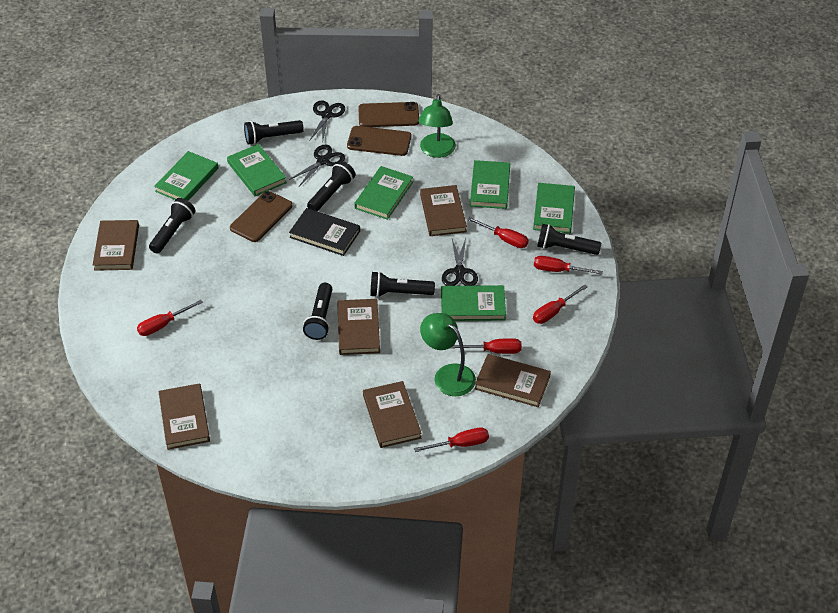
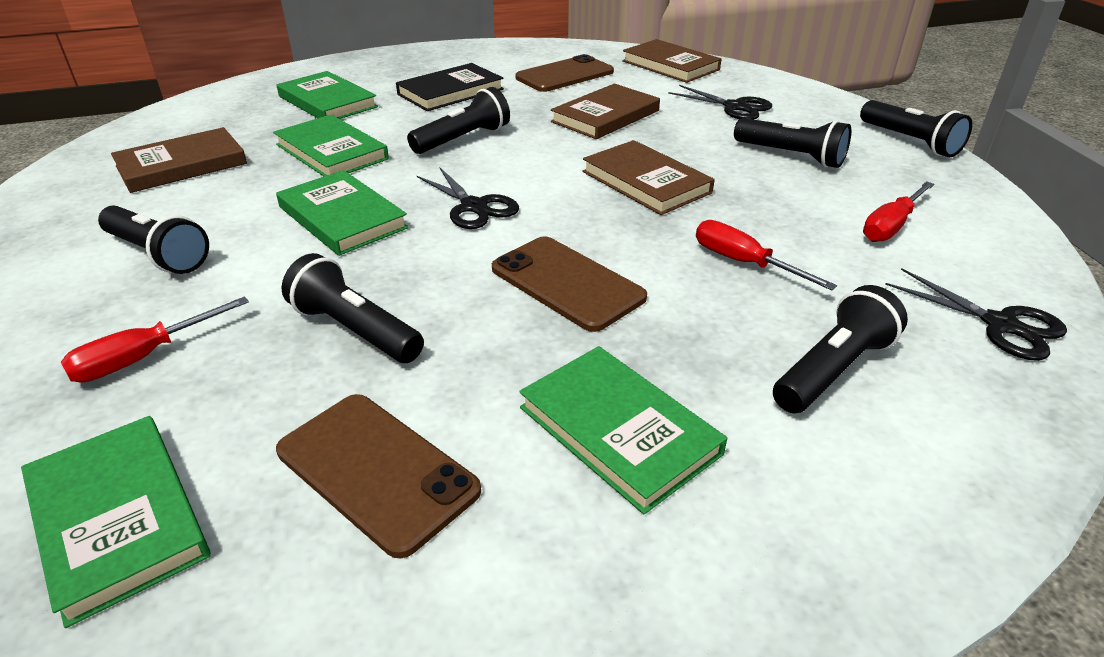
brown book: [93,220,139,271] [158,383,210,450] [337,299,380,355] [363,381,422,448] [420,185,467,236] [475,354,551,407] = 6 -> [111,127,247,193] [551,84,660,139] [582,140,715,215] [622,39,721,83] = 4
green book: [154,151,218,201] [227,144,287,196] [354,166,413,220] [441,285,506,321] [470,160,510,209] [533,183,575,233] = 6 -> [21,416,211,628] [273,115,389,176] [276,170,409,256] [277,71,378,119] [519,346,727,514] = 5
green lamp: [419,94,456,158] [420,313,476,396] = 2 -> none = 0
red screwdriver: [137,300,203,336] [414,427,489,452] [449,338,522,354] [467,217,529,248] [533,284,588,324] [534,256,603,275] = 6 -> [61,297,249,382] [696,220,837,290] [863,181,934,242] = 3

